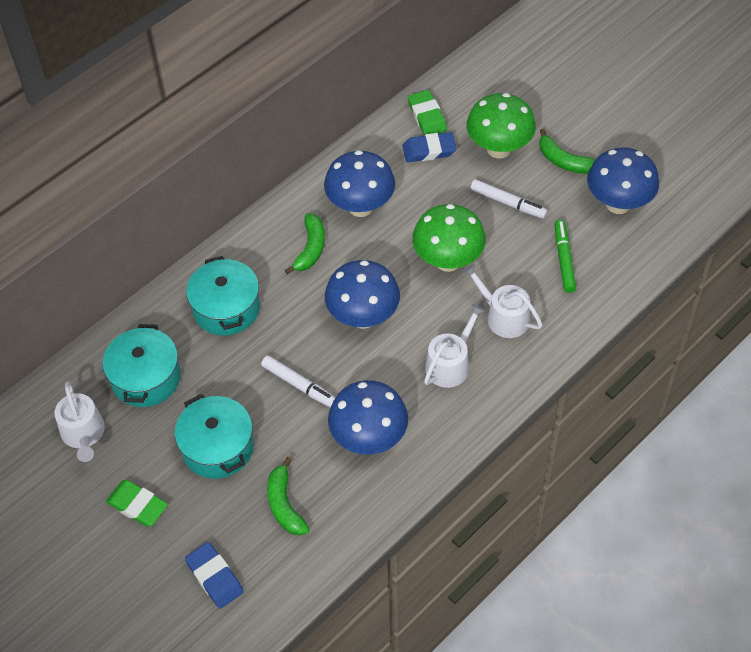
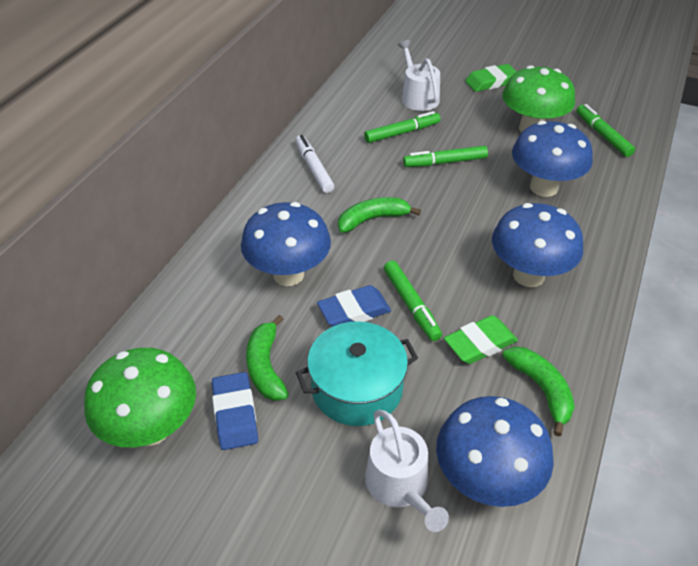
green marker: [555,220,576,293] = 1 -> [364,111,440,143] [384,261,442,341] [403,146,488,167] [576,104,635,157] = 4
turquoise pot: [103,324,181,407] [175,394,254,479] [186,256,260,335] = 3 -> [296,321,418,426] = 1
white marker: [261,355,336,408] [470,179,548,219] = 2 -> [295,135,334,193] = 1
white watering can: [55,381,105,462] [424,304,485,388] [462,263,543,338] = 3 -> [365,410,449,532] [398,40,440,111] = 2

